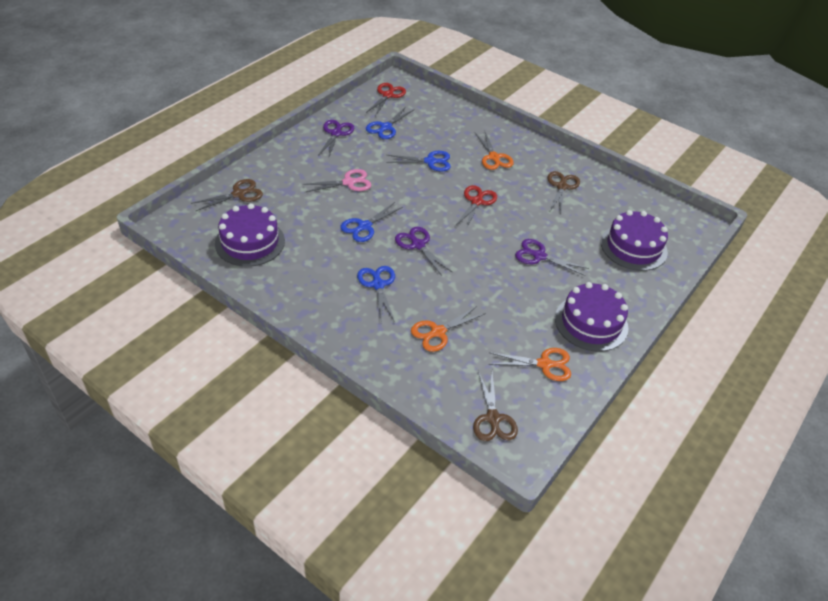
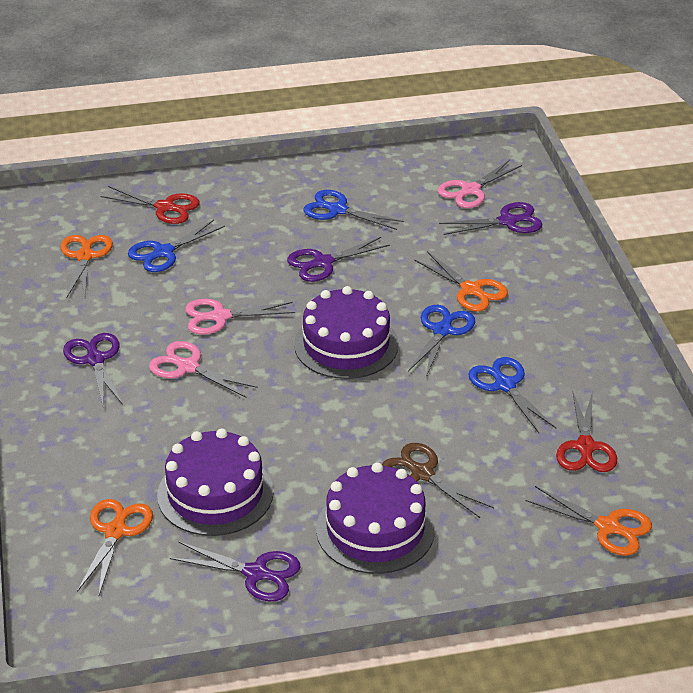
brown scissors: [191,179,263,211] [473,371,518,441] [548,171,580,215] = 3 -> [382,443,494,518] = 1
orange scissors: [411,306,486,352] [475,132,514,170] [489,348,571,381] = 3 -> [60,235,113,298] [77,499,153,595] [414,251,508,312] [526,486,652,556] = 4
pink scissors: [302,169,372,192] = 1 -> [149,341,258,397] [185,299,295,335] [438,160,522,208] = 3
purple scissors: [318,120,354,159] [395,227,452,276] [515,239,589,276] = 3 -> [63,333,123,405] [170,541,300,601] [287,237,390,282] [439,202,542,235] = 4

